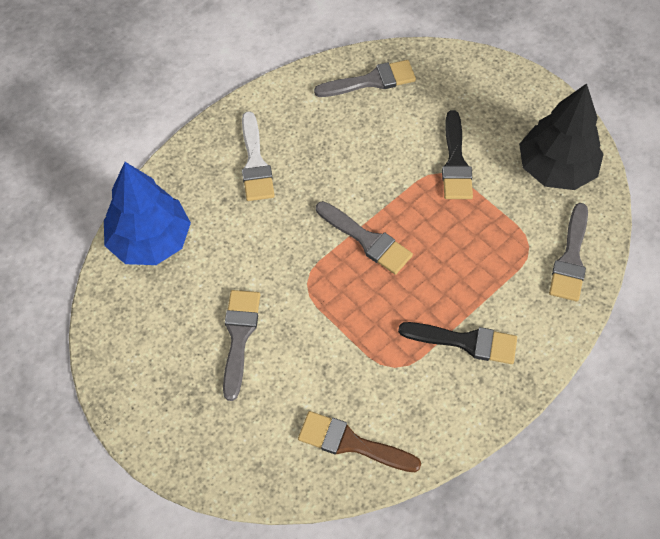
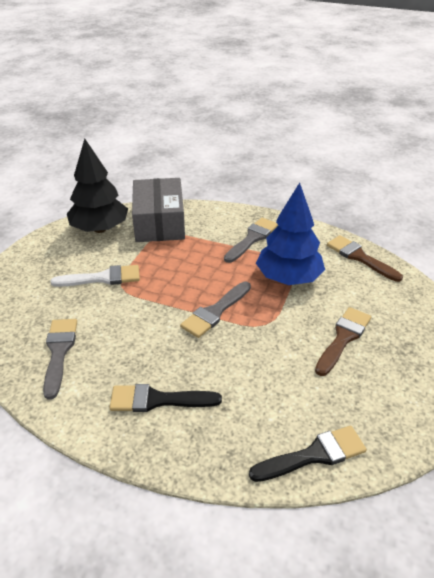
brown brush: [298,411,421,472] = 1 -> [315,307,371,376] [327,235,403,282] = 2
grey box: none = 0 -> [132,178,185,242] = 1
grey brush: [223,290,260,401] [314,60,416,97] [316,201,413,275] [549,203,588,302] = 4 -> [43,319,77,400] [180,281,251,338] [224,218,278,263] = 3

